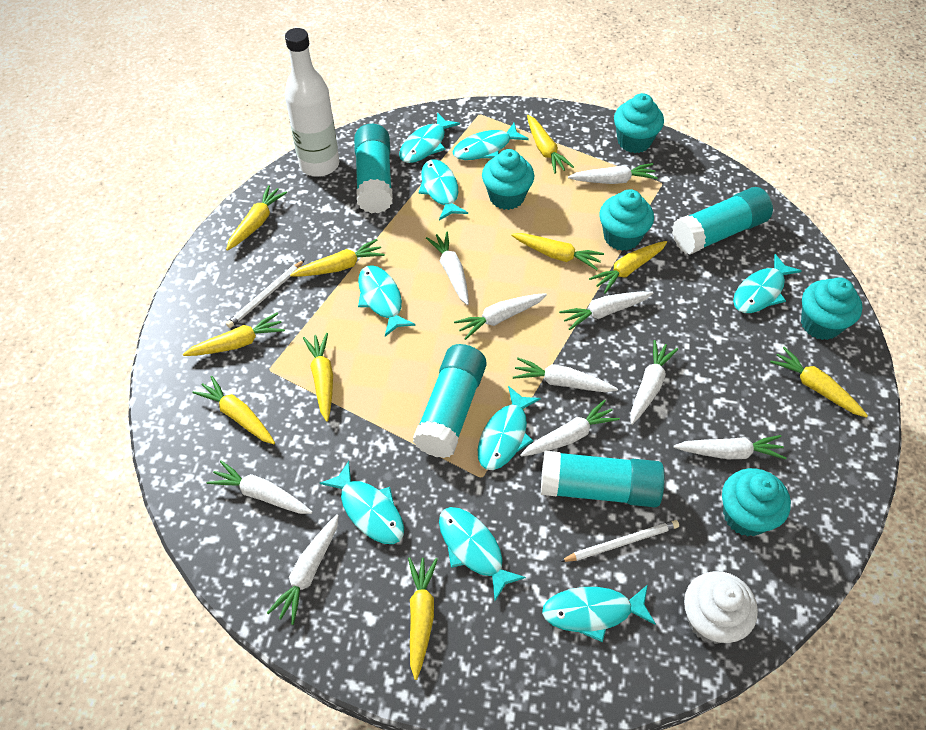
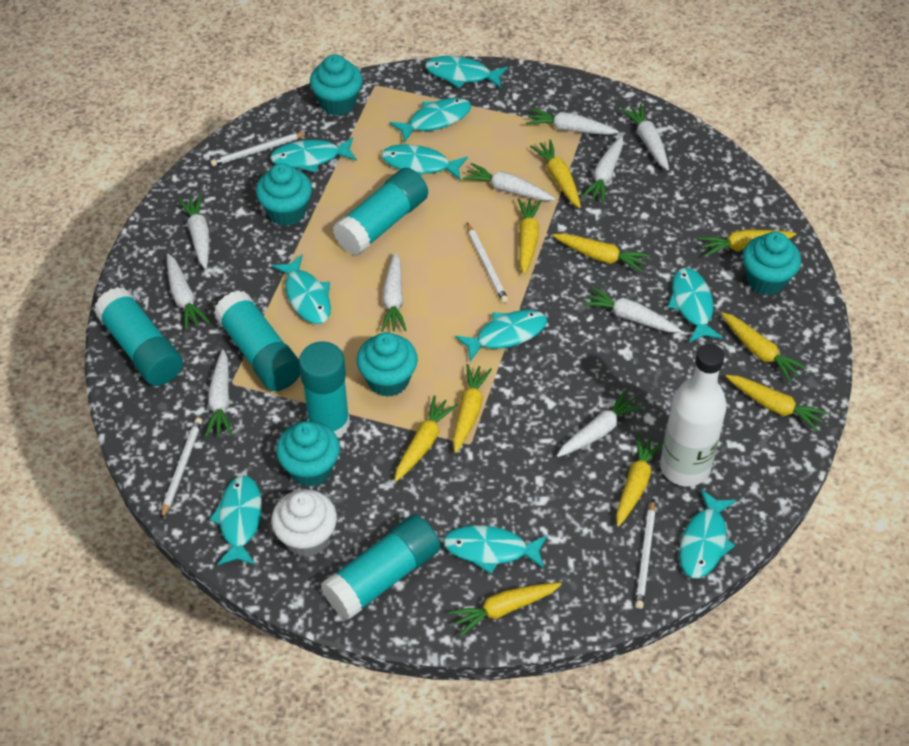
turquoise fish: [320,461,404,544] [358,265,416,336] [399,112,460,163] [419,159,468,220] [439,507,526,601] [453,123,529,160] [478,386,541,470] [542,585,656,642] [733,254,802,313] = 9 -> [209,475,262,565] [270,137,357,173] [272,255,331,324] [381,144,468,181] [390,98,471,143] [425,56,508,88] [443,525,547,574] [455,310,547,361] [668,268,723,343] [679,489,737,578] = 10
turquoise glue stick: [354,124,393,214] [413,344,487,458] [541,451,665,507] [672,187,773,255] = 4 -> [94,287,183,386] [214,290,300,391] [299,341,350,438] [321,514,441,620] [333,168,428,255] = 5
white pencil: [226,260,305,328] [560,520,679,562] = 2 -> [161,418,202,520] [210,132,308,166] [467,223,508,303] [635,500,655,609] = 4

